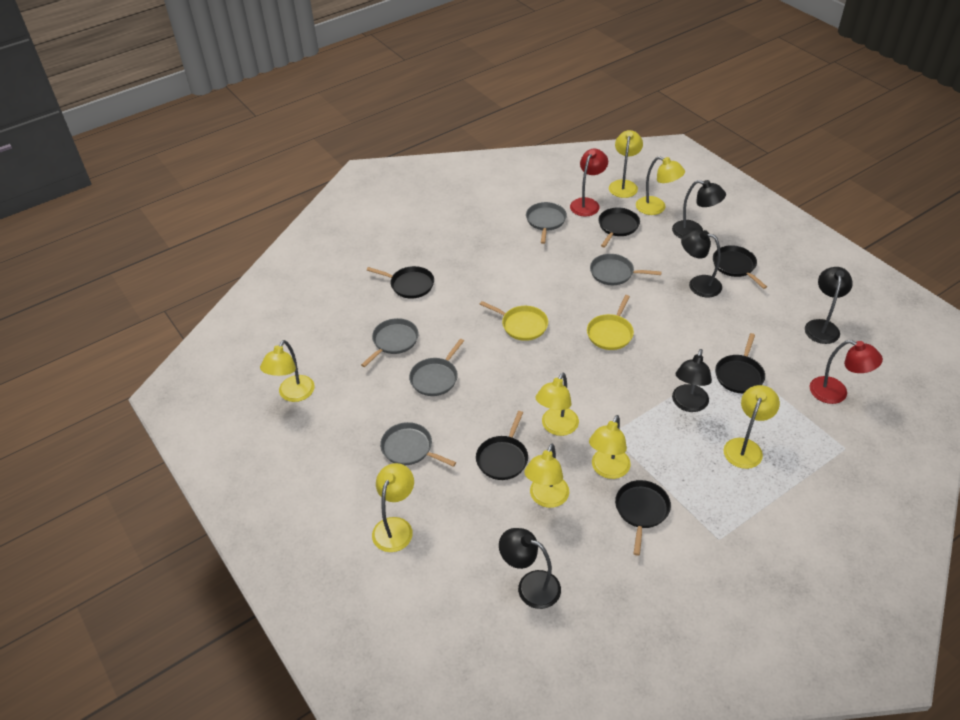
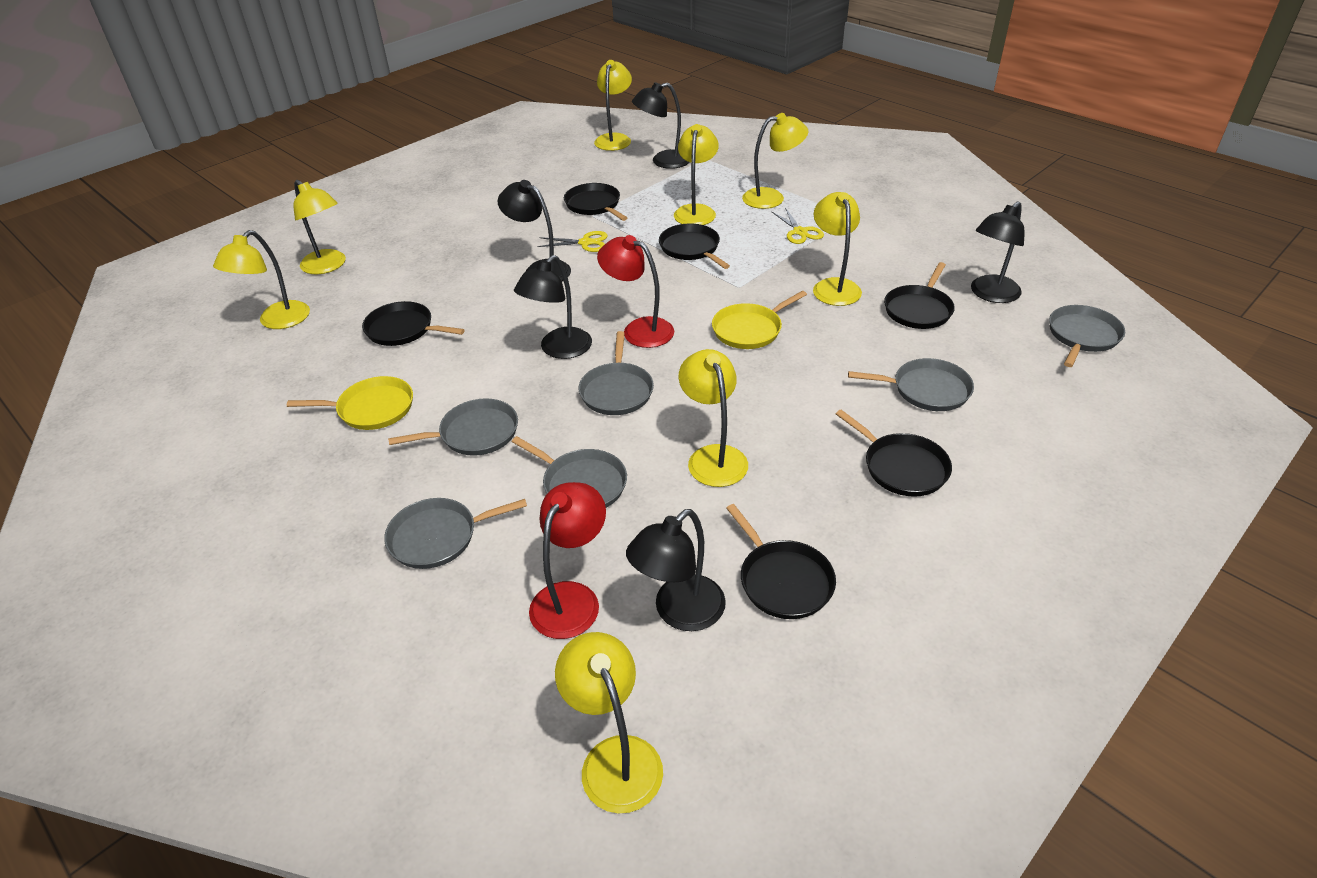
grey pan: [361,318,419,367] [380,422,456,467] [409,339,464,396] [526,202,567,244] [590,254,662,285] = 5 -> [384,498,527,569] [388,398,518,456] [512,436,627,508] [579,331,654,415] [848,358,974,411] [1049,305,1125,367] = 6
yellow scissors: none = 0 -> [537,231,608,252] [772,208,824,244] = 2

